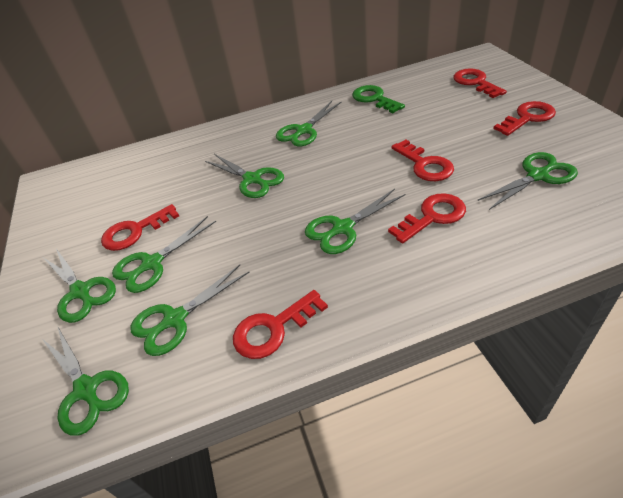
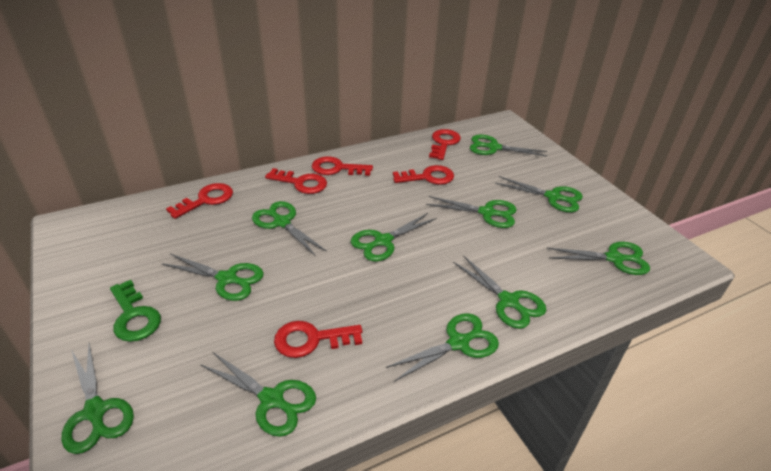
green scissors: [42,327,129,436] [44,248,116,323] [112,216,216,293] [130,265,250,356] [205,154,284,198] [276,101,341,146] [305,189,405,254] [477,152,578,210] = 8 -> [62,343,134,454] [162,254,264,301] [200,352,316,437] [252,201,327,256] [350,213,437,261] [386,313,499,382] [426,196,517,228] [453,255,546,329] [470,135,547,156] [495,176,583,212] [547,242,650,275] = 11

